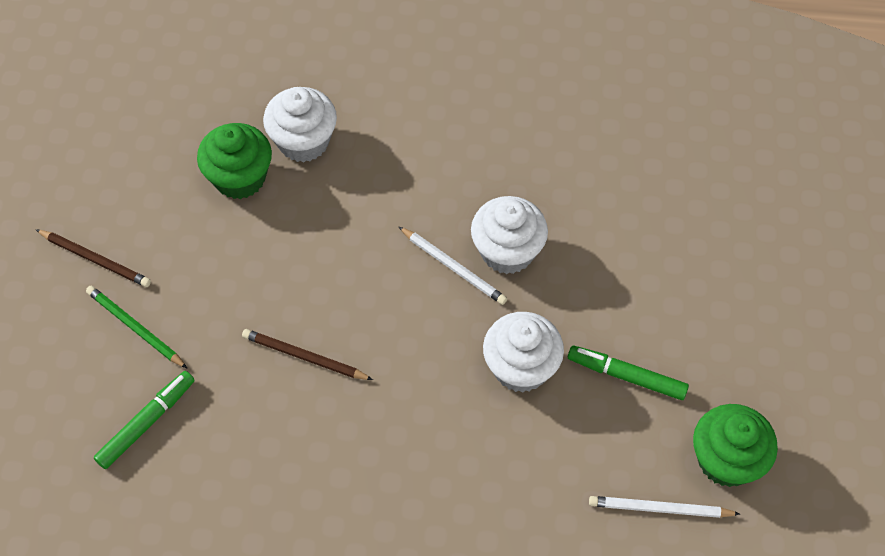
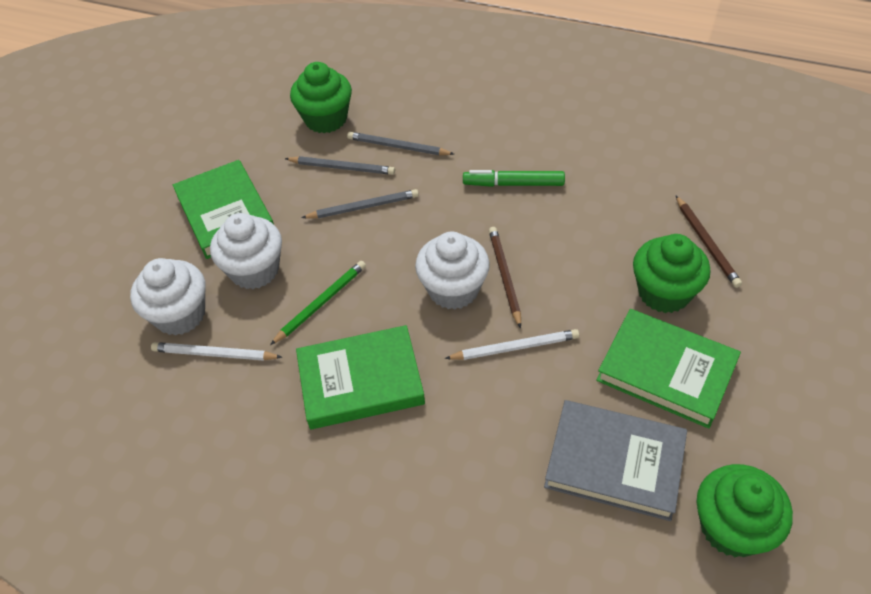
green book: none = 0 -> [173,160,274,259] [296,325,425,429] [596,309,741,429] = 3
green cupcake: [197,123,272,199] [693,404,778,487] = 2 -> [290,62,352,133] [633,234,711,313] [696,464,793,557] = 3
green marker: [93,371,195,469] [568,346,689,400] = 2 -> [463,170,565,187] = 1
grey book: none = 0 -> [544,400,687,521] = 1
grey pencil: none = 0 -> [285,156,395,175] [301,189,419,218] [347,132,454,155] = 3

